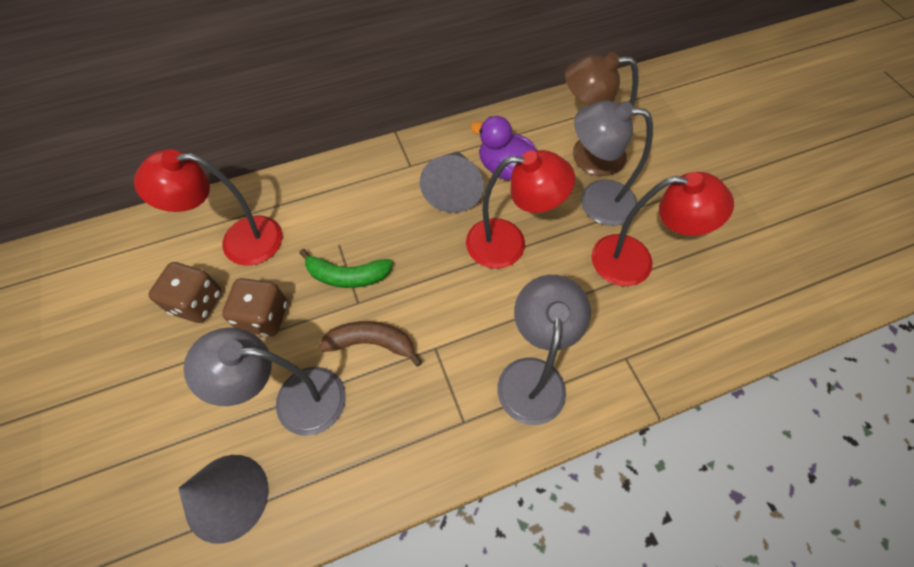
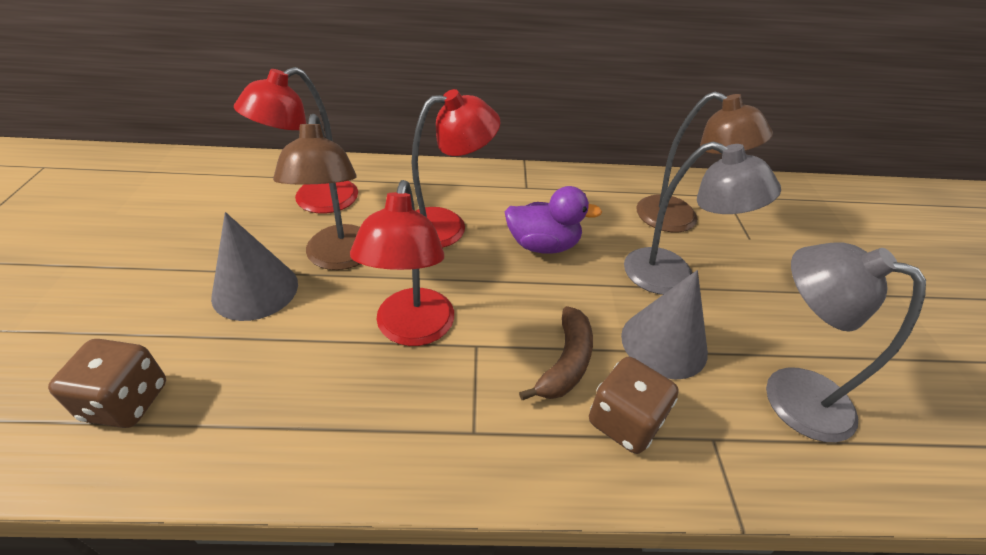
brown lamp: [565,52,639,176] = 1 -> [273,114,360,270] [636,92,773,233] = 2
green banana: [299,249,393,288] = 1 -> none = 0
grey lamp: [183,328,346,436] [497,275,591,425] [574,101,653,226] = 3 -> [624,141,781,295] [766,242,926,442] = 2

